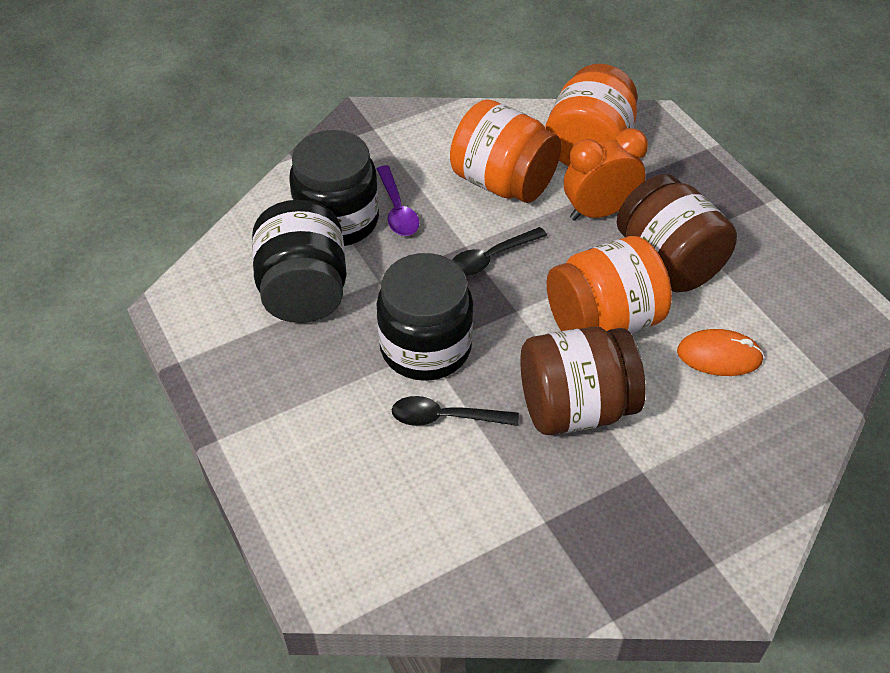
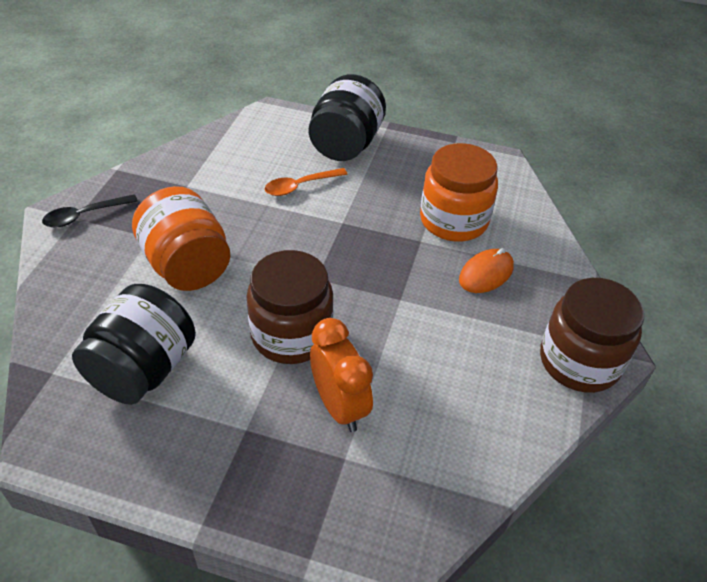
black jar: [252,200,347,323] [289,130,379,246] [376,253,474,381] = 3 -> [72,284,196,405] [309,74,386,161] = 2
black spoon: [392,396,519,426] [452,227,547,276] = 2 -> [42,194,138,228] = 1
orange jar: [450,100,561,203] [545,64,638,167] [547,236,672,334] = 3 -> [132,186,230,291] [420,143,498,242] = 2
orange spoon: none = 0 -> [265,168,347,196] = 1
purple spoon: [377,165,419,236] = 1 -> none = 0

